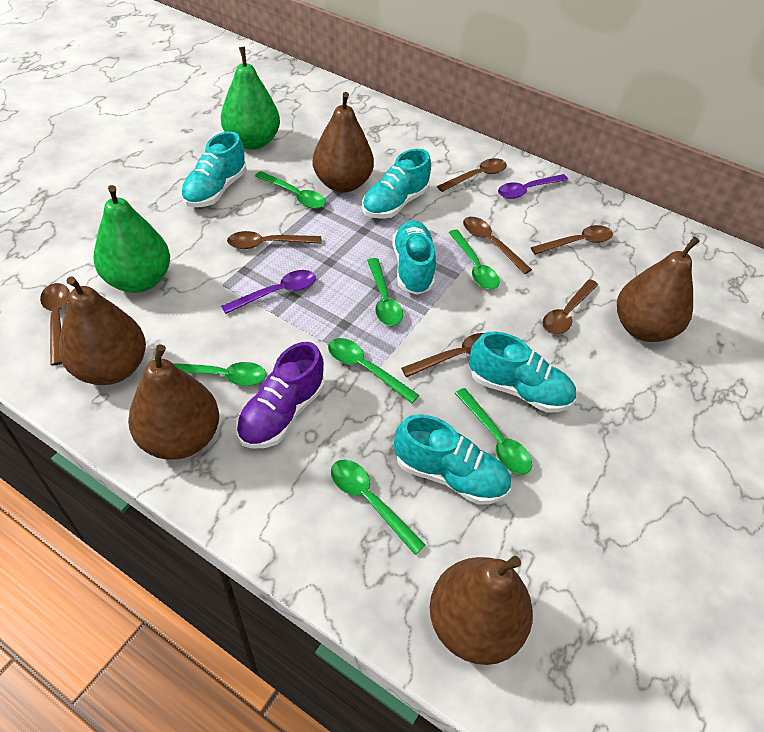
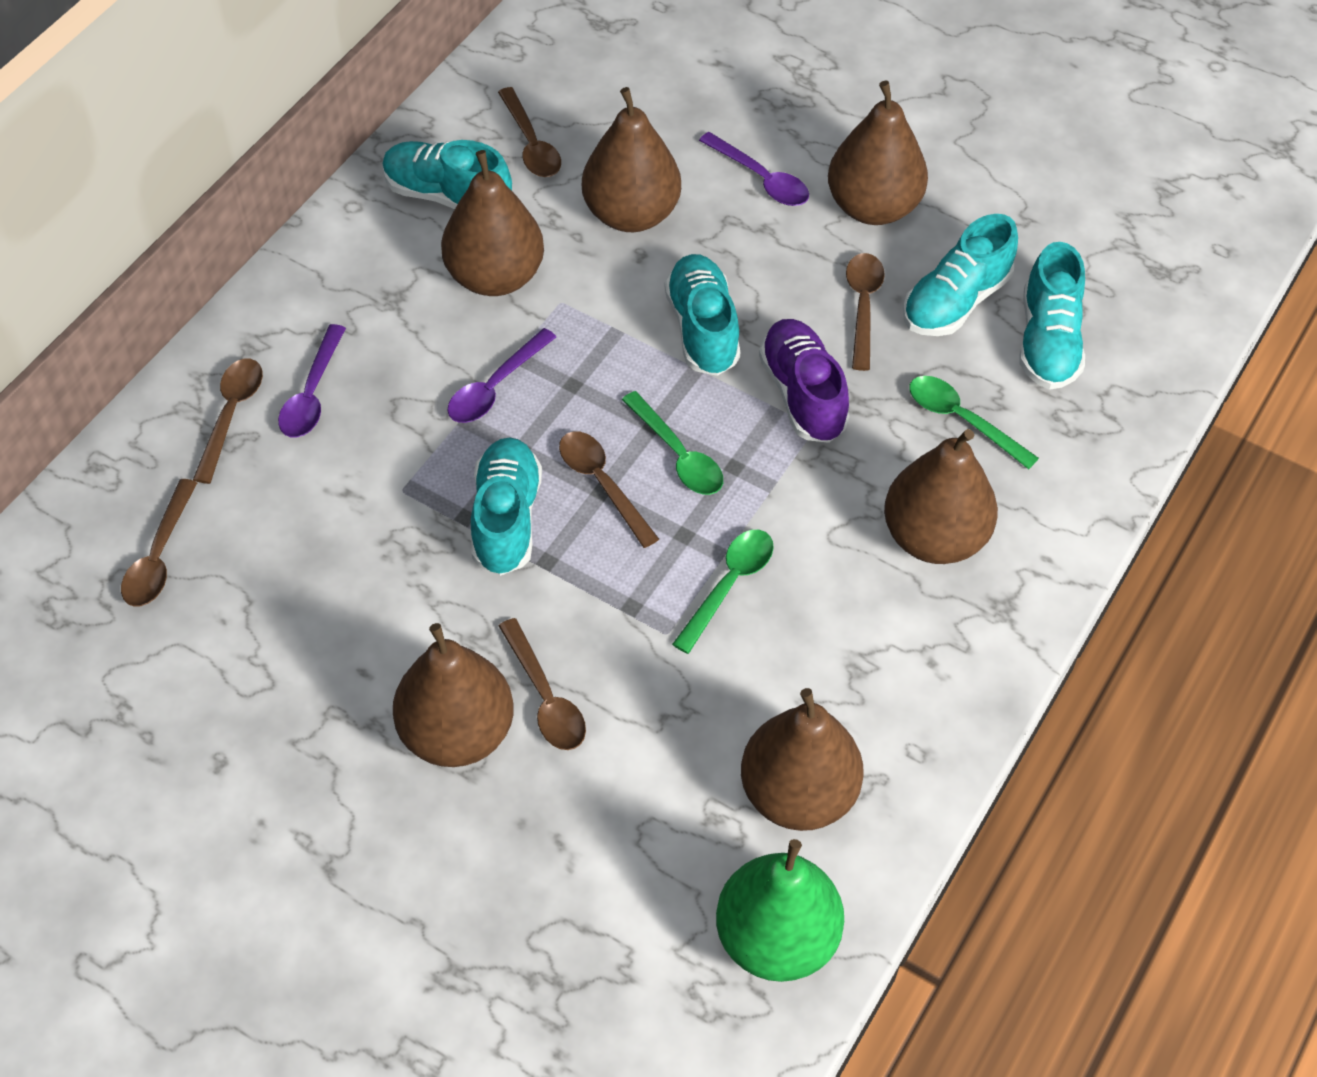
brown pear: [59,276,146,385] [128,344,219,460] [313,92,374,193] [430,556,533,665] [617,237,700,342] = 5 -> [393,623,514,767] [441,150,544,296] [582,87,681,232] [741,688,863,831] [828,81,928,225] [884,429,998,564] = 6
brown spoon: [40,283,70,365] [227,231,322,249] [401,333,484,377] [437,158,507,192] [463,217,532,274] [531,225,613,255] [542,279,598,334] = 7 -> [121,479,197,606] [193,359,263,484] [498,87,561,177] [499,618,586,750] [559,431,659,548] [846,253,885,371] = 6
green pear: [93,185,170,293] [221,47,280,150] = 2 -> [716,839,844,982] = 1
green spoon: [173,362,266,386] [255,171,326,209] [328,338,419,404] [331,460,426,555] [367,258,403,326] [449,230,500,290] [455,388,532,475] = 7 -> [622,391,723,495] [672,530,774,654] [909,376,1039,469] = 3
purple spoon: [221,270,316,314] [498,174,568,199] = 2 -> [278,324,346,437] [447,328,556,423] [699,132,809,206] = 3

